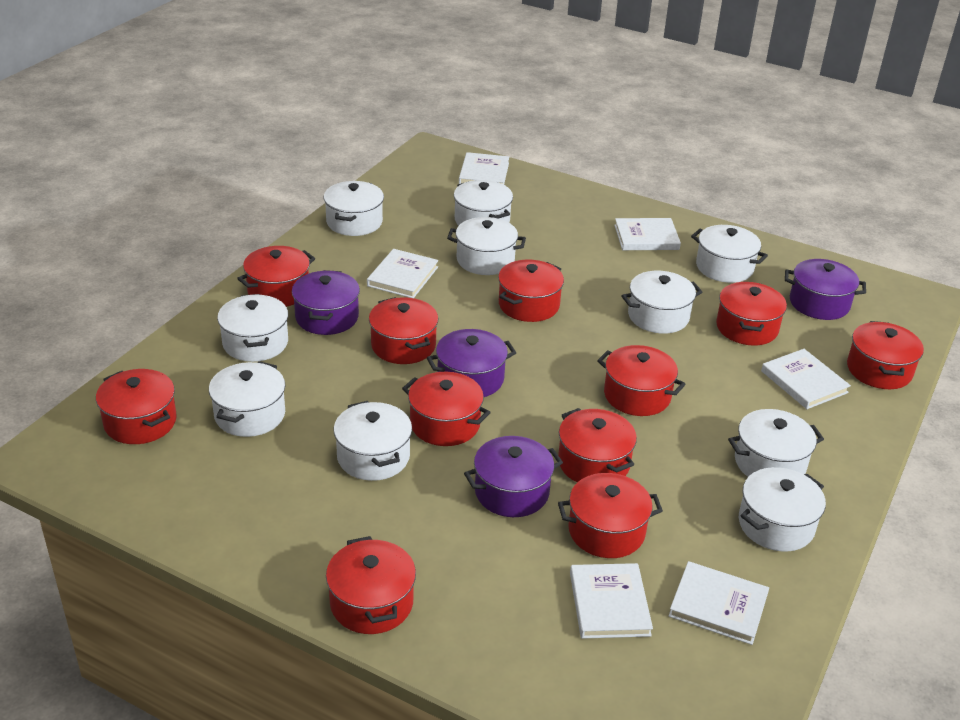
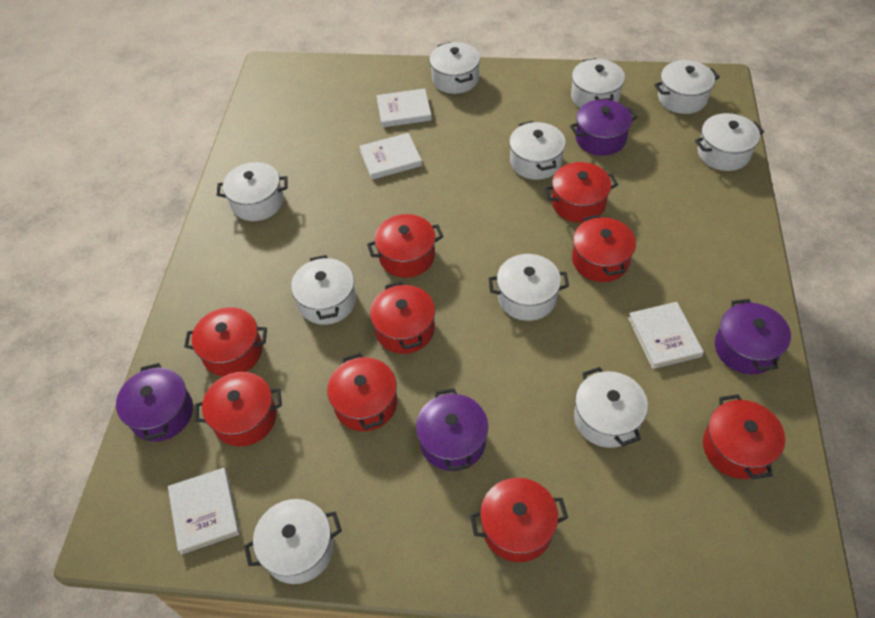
red pot: [96,369,177,444] [237,246,315,307] [326,536,416,634] [369,297,438,364] [402,372,491,446] [498,260,564,322] [558,408,637,482] [558,473,663,558] [597,345,686,416] [716,281,787,346] [847,321,924,389] = 11 -> [184,307,267,377] [195,372,282,446] [327,353,397,431] [367,214,443,278] [370,281,435,354] [470,478,568,562] [544,162,618,223] [572,215,636,282] [703,394,785,480] = 9
white book: [367,249,438,298] [459,152,509,185] [570,563,653,639] [614,218,681,250] [669,561,769,645] [761,349,851,409] = 6 -> [168,468,240,555] [359,133,422,180] [377,88,432,128] [628,302,704,369] = 4

